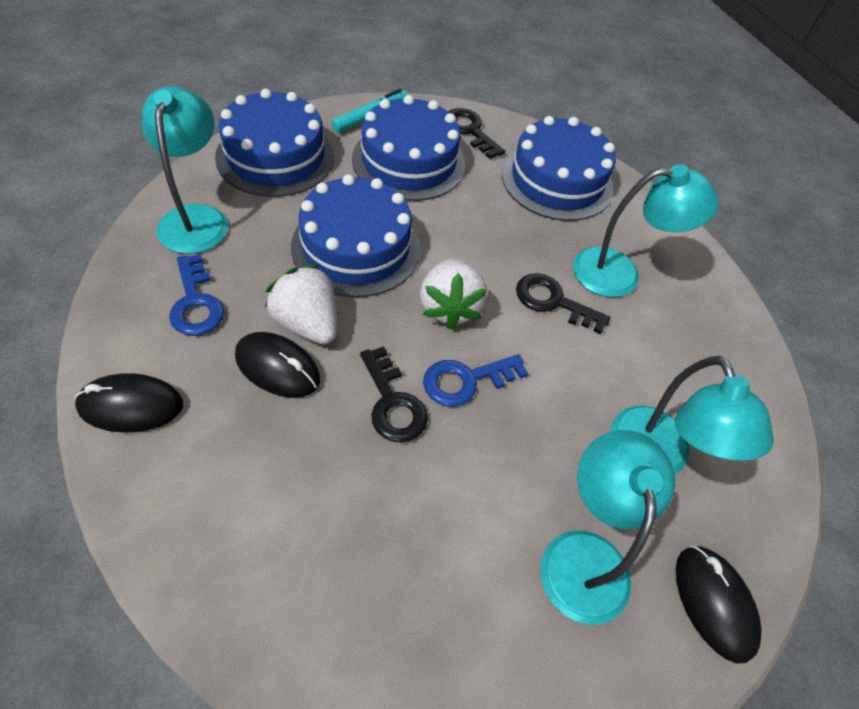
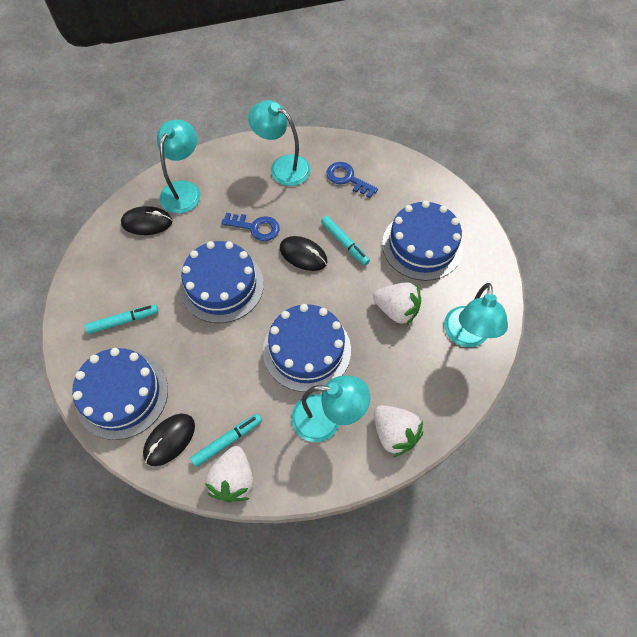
black key: [360,346,428,443] [448,108,505,159] [516,273,611,334] = 3 -> none = 0
turquoise marker: [332,89,407,133] = 1 -> [84,304,159,334] [190,413,262,467] [321,216,370,266] = 3
white strawberry: [265,264,337,344] [420,259,487,330] = 2 -> [205,446,254,503] [373,282,421,325] [374,405,423,457] = 3

